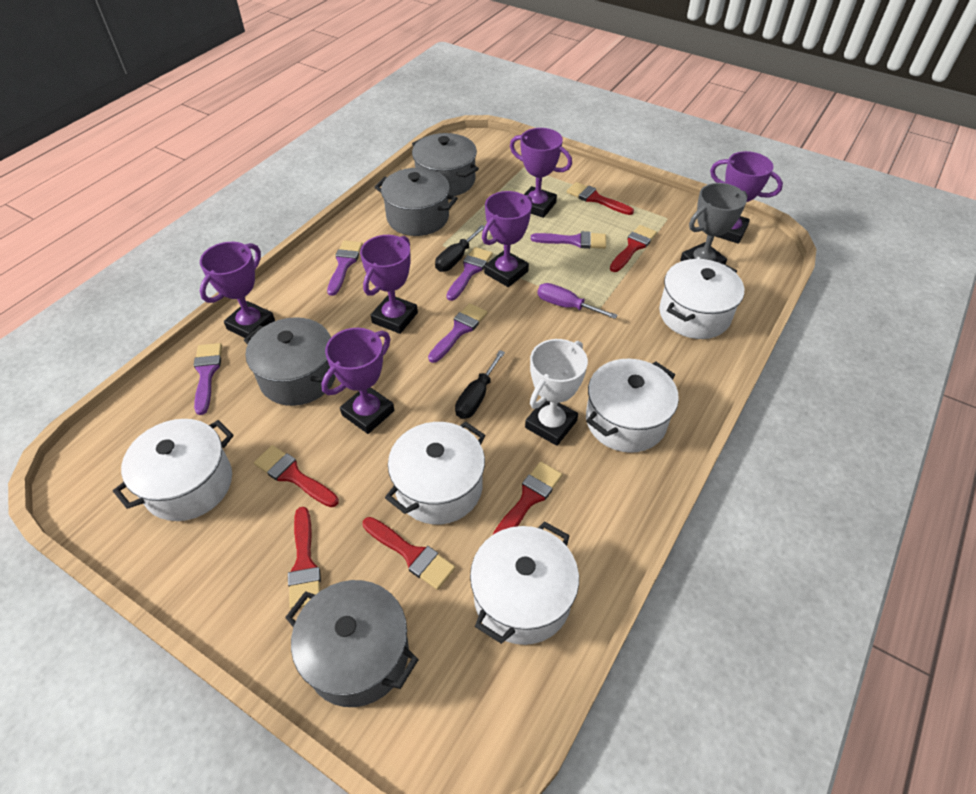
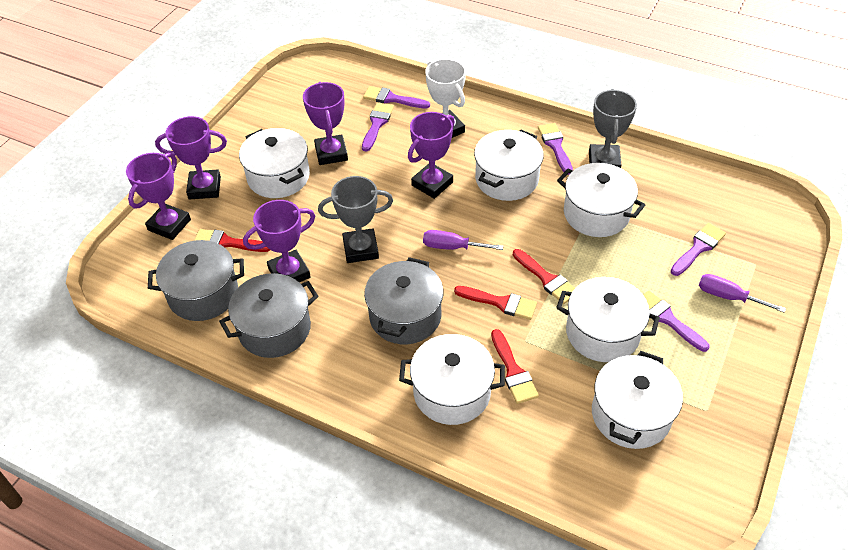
black screwdriver: [435,225,485,272] [455,350,505,419] = 2 -> none = 0
grey pot: [244,317,336,406] [285,580,419,707] [374,168,458,236] [412,133,479,196] = 4 -> [148,240,244,321] [219,273,319,358] [364,257,443,344] = 3
grey trophy: [680,183,748,264] = 1 -> [318,176,393,263] [589,89,637,168] = 2
purple screwdriver: [537,283,617,319] = 1 -> [423,230,503,250] [699,274,786,313] = 2
purple trophy: [200,242,275,338] [321,328,395,434] [360,235,418,334] [482,191,533,287] [510,128,572,218] [710,151,783,244] = 6 -> [126,153,191,240] [155,116,227,200] [243,200,315,282] [303,82,348,165] [408,112,455,199] = 5
red brush: [254,445,339,507] [288,507,321,609] [363,517,455,590] [493,462,562,534] [567,182,634,215] [610,225,657,272] = 6 -> [194,229,270,252] [454,286,537,320] [491,329,539,404] [513,249,575,304] = 4
white pot: [113,419,234,521] [385,422,486,525] [470,521,579,645] [586,358,679,453] [659,259,744,339] = 5 -> [239,128,310,198] [399,334,505,425] [474,130,544,201] [556,277,660,362] [557,163,645,237] [592,351,683,449] = 6

